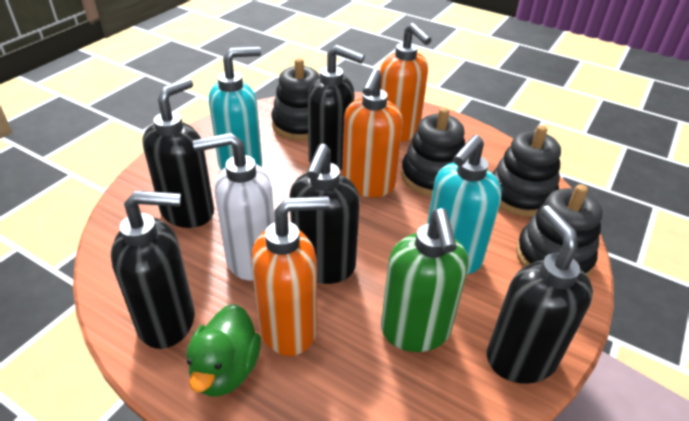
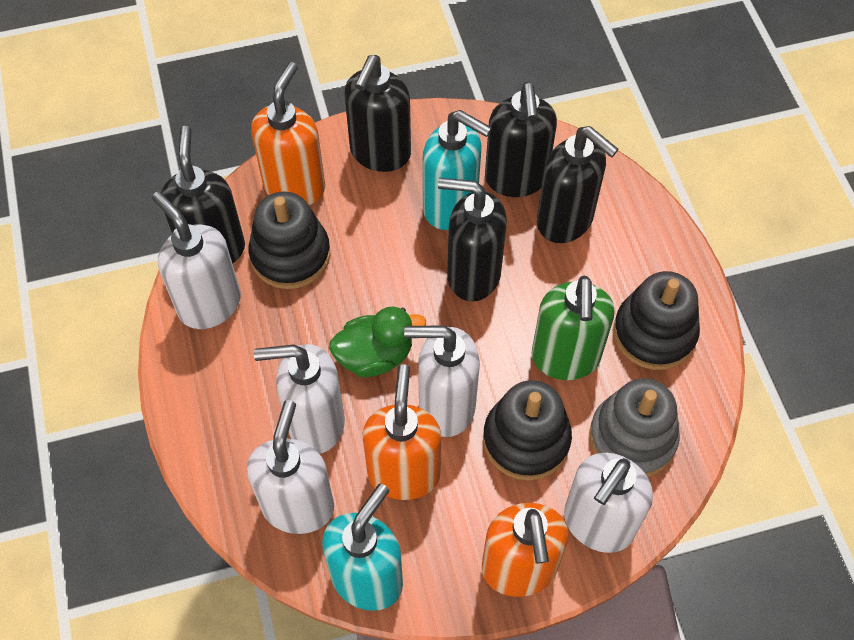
black stacking toy: [271,58,320,141] [401,107,465,197] [492,125,561,217] [516,184,603,277] = 4 -> [249,192,331,289] [483,380,572,481] [613,271,700,370] = 3
grey stacking toy: none = 0 -> [589,378,680,477] = 1
white soap dispenser: [193,133,275,281] = 1 -> [152,191,241,329] [247,400,334,534] [254,344,345,454] [404,325,480,437] [564,453,653,553] = 5

